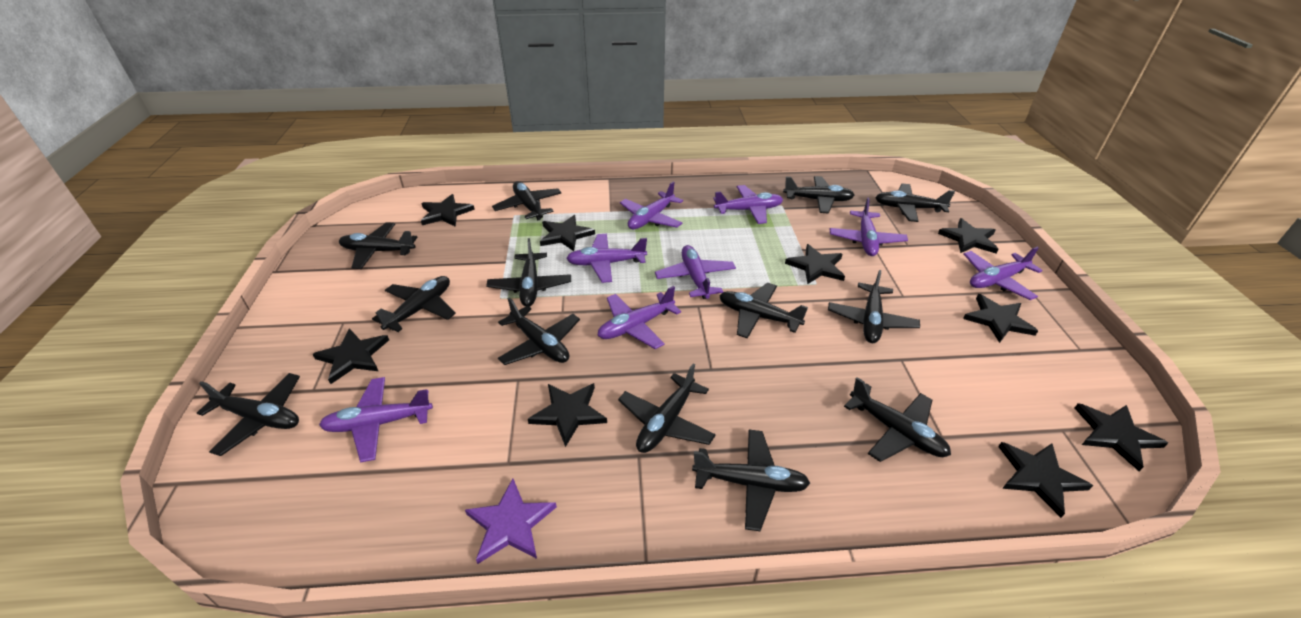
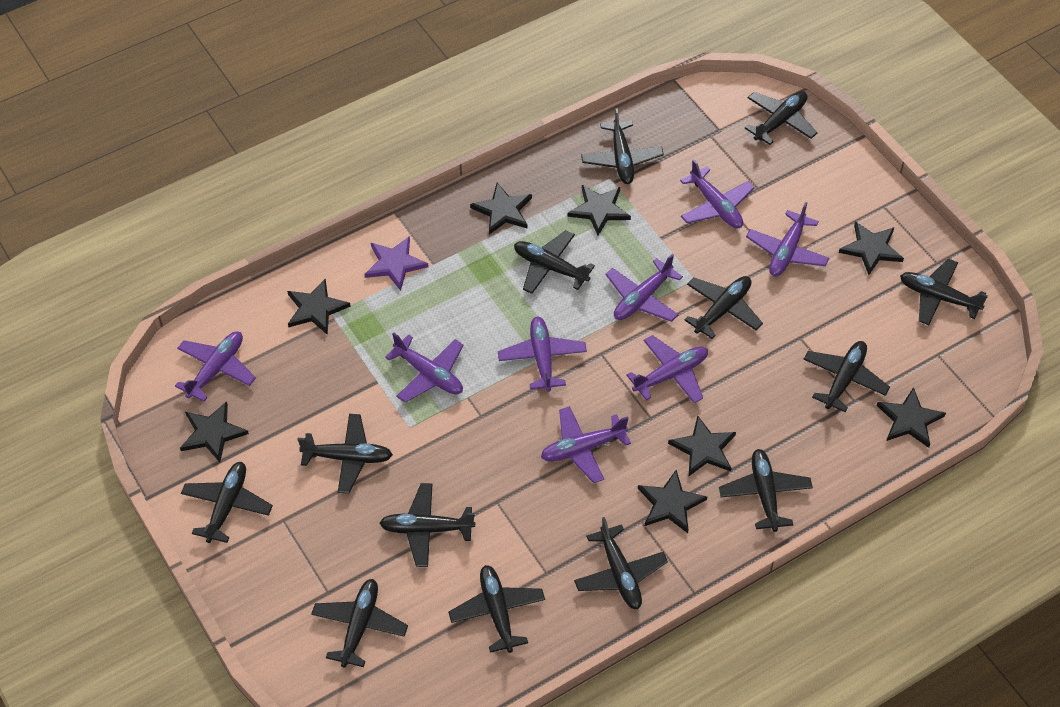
black star: [313,328,389,384] [421,194,475,227] [528,383,607,447] [540,215,595,251] [785,244,845,284] [938,218,998,254] [963,294,1038,343] [998,442,1093,518] [1074,403,1168,471] = 9 -> [180,401,249,463] [287,279,351,335] [470,183,532,234] [568,185,631,235] [638,470,707,533] [668,416,736,476] [839,222,904,275] [877,387,946,448] = 8

